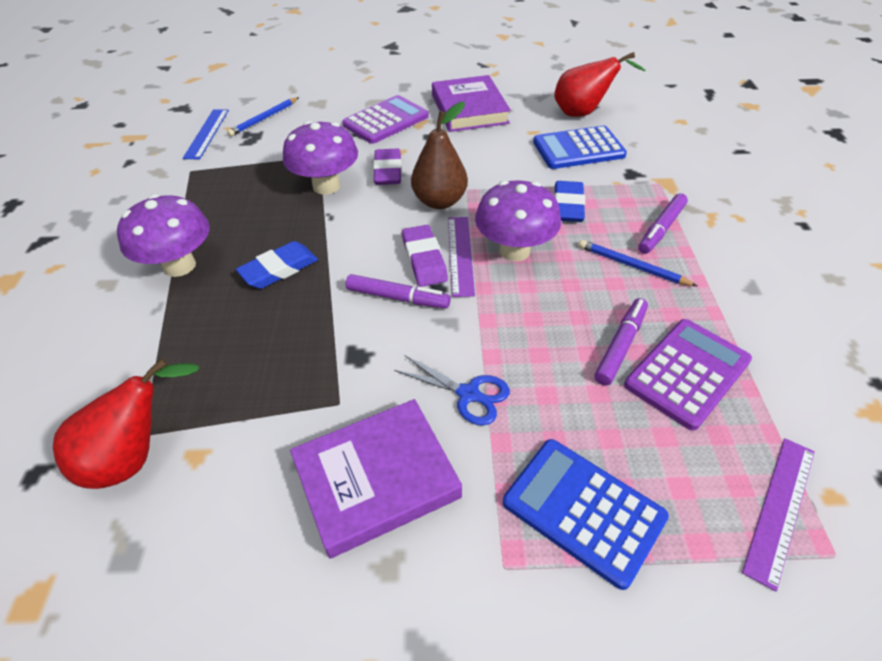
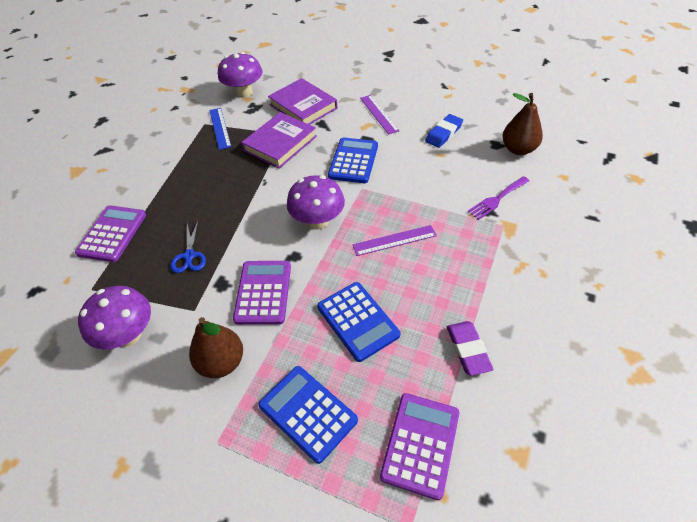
blue calculator: [503,439,669,590] [533,126,627,169] = 2 -> [258,366,358,464] [317,282,401,362] [328,137,378,183] = 3
blue eraser: [236,241,318,289] [554,181,585,222] = 2 -> [425,114,463,148] = 1
blue pencil: [227,97,299,137] [579,240,697,286] = 2 -> none = 0
brown pear: [411,101,468,209] = 1 -> [189,317,243,378] [502,93,543,155] = 2
purple calculator: [342,95,429,144] [624,319,752,431] = 2 -> [75,205,146,262] [233,261,291,325] [380,393,459,500] = 3
purple eraser: [373,149,402,185] [402,225,448,287] = 2 -> [447,321,494,376] = 1
purple fork: none = 0 -> [468,176,530,220] = 1
purple marker: [346,274,451,309] [594,298,648,385] [638,193,688,254] = 3 -> none = 0
red pear: [53,358,200,489] [554,52,646,117] = 2 -> none = 0

